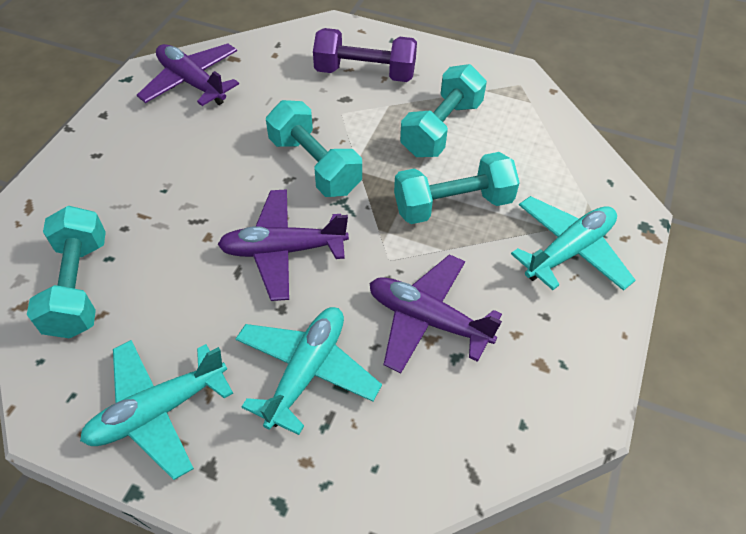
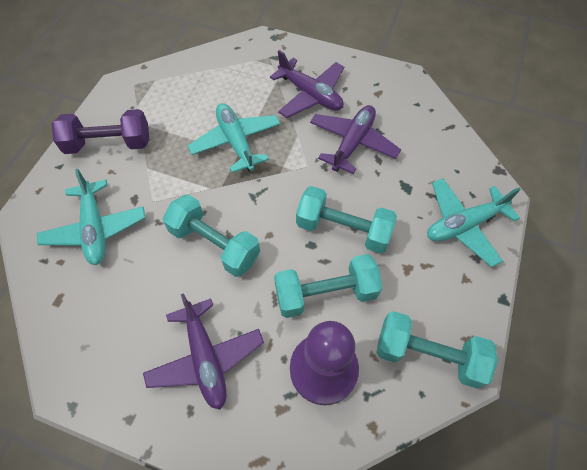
purple pawn: none = 0 -> [290,321,359,405] = 1

